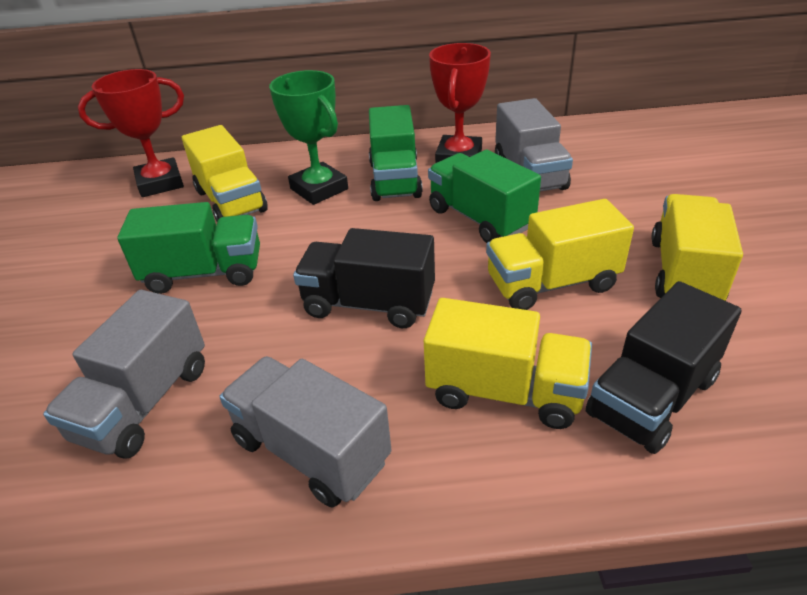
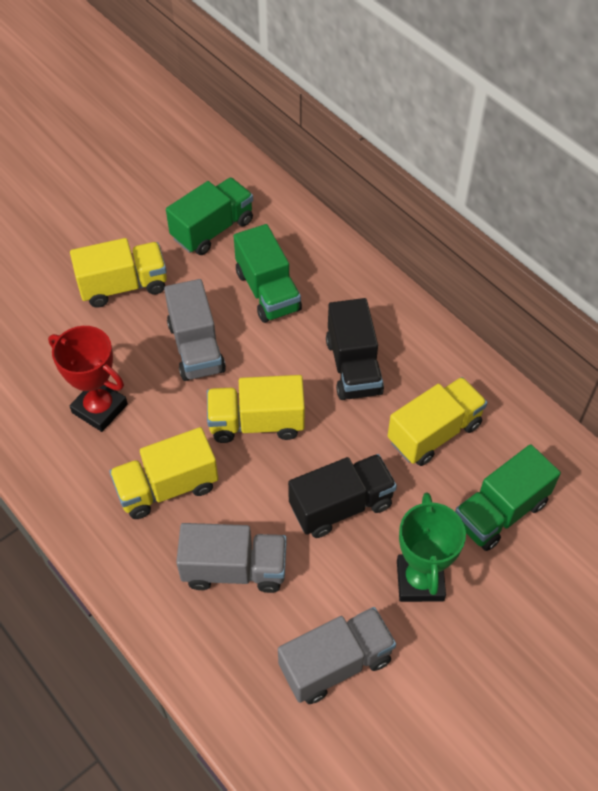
red trophy: [78,69,184,197] [429,43,491,163] = 2 -> [48,326,128,432] = 1

